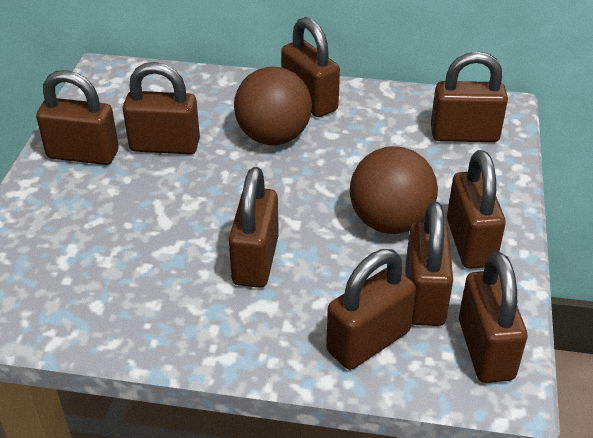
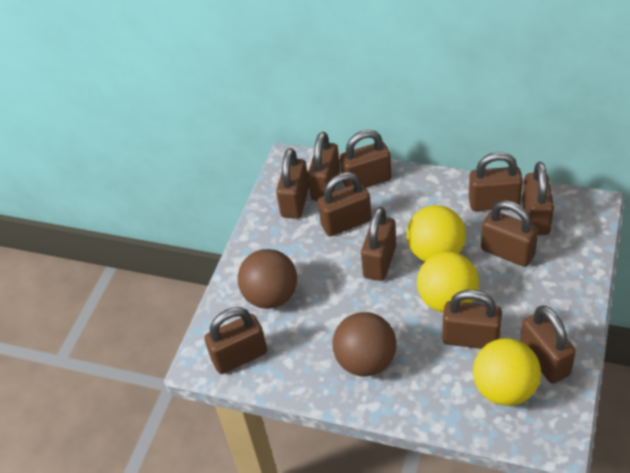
brown padlock: [36,70,119,165] [123,62,200,154] [229,167,279,288] [281,17,340,117] [326,249,416,370] [405,201,453,326] [431,51,508,142] [447,150,506,269] [459,252,527,383] = 9 -> [204,307,267,374] [276,148,309,219] [307,132,340,201] [318,172,372,236] [340,130,392,188] [361,207,396,281] [442,290,502,349] [469,152,523,211] [481,200,538,267] [520,305,576,384] [522,162,554,235] = 11
yellow ball: none = 0 -> [407,205,466,262] [417,251,479,313] [473,338,541,406] = 3

